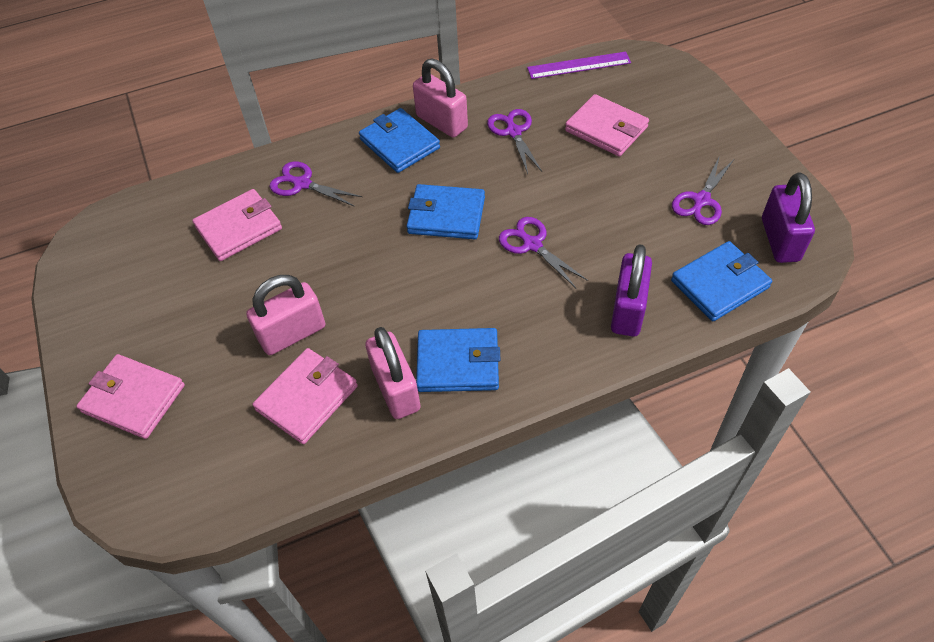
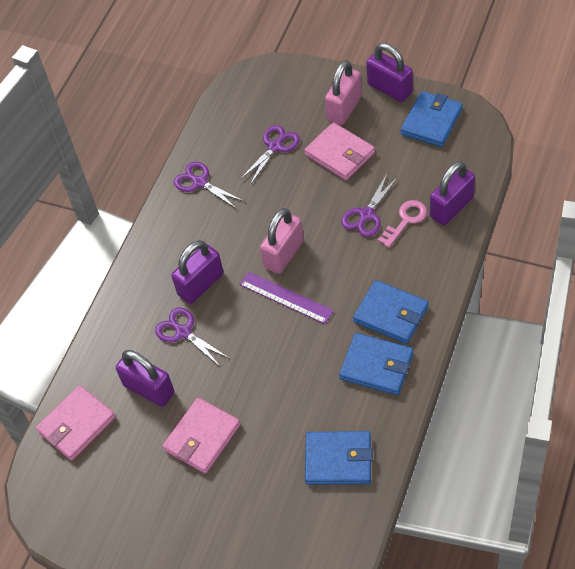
pink key: none = 0 -> [378,200,427,248] = 1
pink padlock: [246,275,325,355] [365,327,421,419] [413,59,468,138] = 3 -> [260,208,304,274] [325,60,362,125] = 2
pink wallet: [76,354,185,439] [192,189,282,261] [253,348,358,444] [565,94,649,157] = 4 -> [36,385,116,460] [162,398,241,474] [304,122,375,180] = 3
purple padlock: [611,244,652,337] [762,172,815,263] = 2 -> [116,350,174,407] [172,240,223,304] [366,43,413,102] [430,161,475,225] = 4

